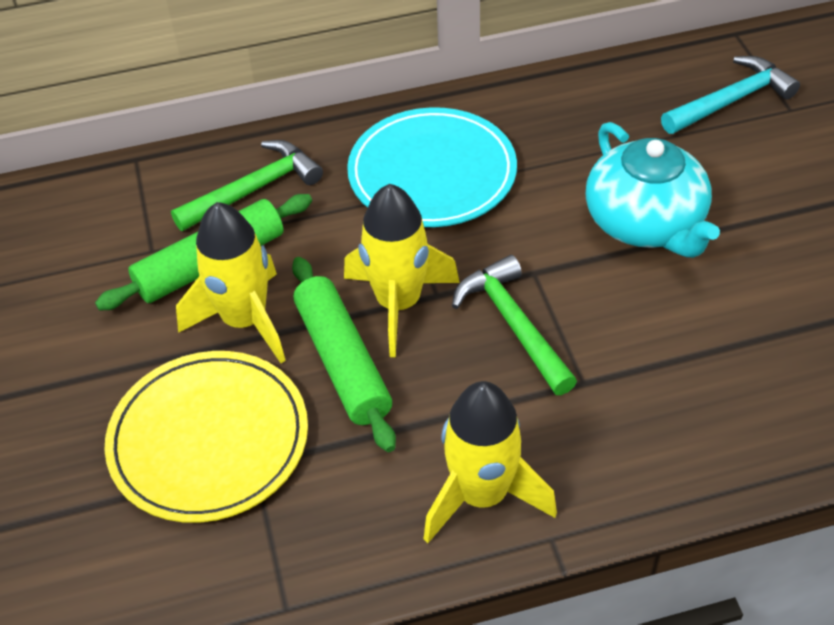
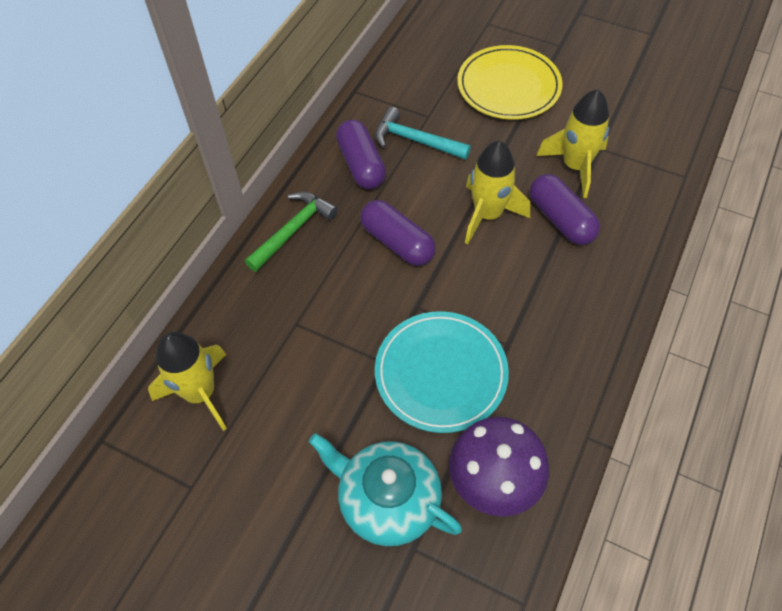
green hammer: [171,140,323,231] [452,255,577,395] = 2 -> [245,191,338,272] = 1
green rolling pin: [95,194,312,311] [292,257,396,452] = 2 -> none = 0
purple capsule: none = 0 -> [336,120,386,189] [361,200,436,266] [530,174,600,245] = 3
purple mushroom: none = 0 -> [449,417,549,517] = 1

